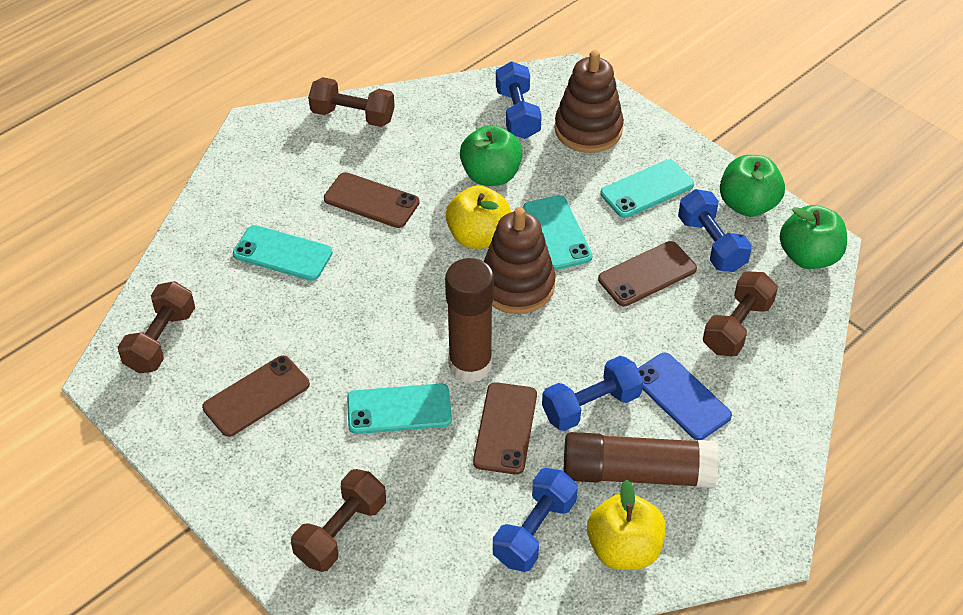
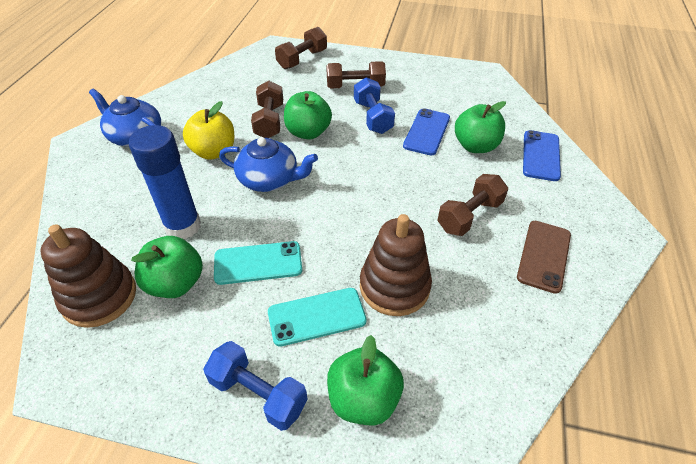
blue dumbbell: [493,468,578,572] [496,61,542,139] [542,356,643,431] [678,189,752,272] = 4 -> [203,341,308,431] [354,77,395,134] = 2
blue glue stick: none = 0 -> [129,125,201,239] = 1
blue phone: [638,353,732,440] = 1 -> [403,108,450,156] [523,130,561,181] = 2
blue teapot: none = 0 -> [89,89,161,147] [219,137,318,192] = 2
brown glue stick: [445,258,494,383] [564,432,719,488] = 2 -> none = 0
brown phone: [202,355,310,437] [324,172,419,228] [473,382,537,475] [598,241,697,306] = 4 -> [517,221,571,294] = 1
green apple: [460,125,523,186] [720,155,785,217] [780,205,847,269] = 3 -> [131,236,203,298] [284,91,332,140] [327,335,404,425] [455,101,506,153] = 4
turquoise phone: [233,225,333,281] [347,383,452,434] [523,195,593,270] [600,159,694,218] = 4 -> [214,241,302,285] [268,288,367,347] = 2
yellow apple: [446,185,511,249] [587,479,666,570] = 2 -> [183,101,234,160] = 1

